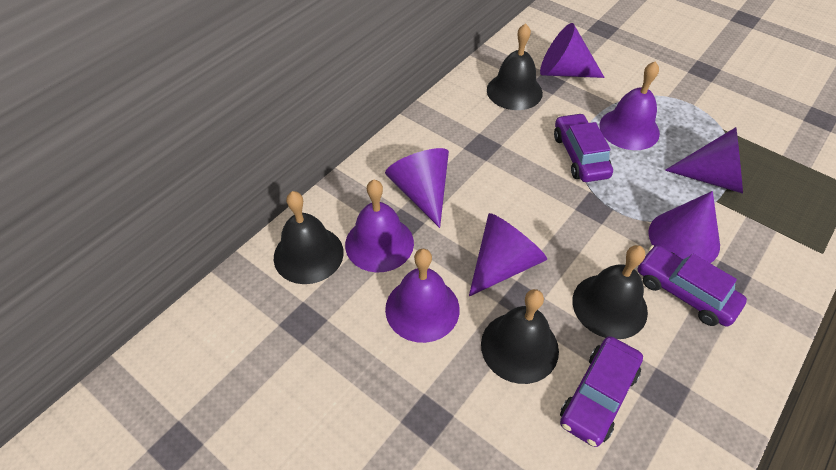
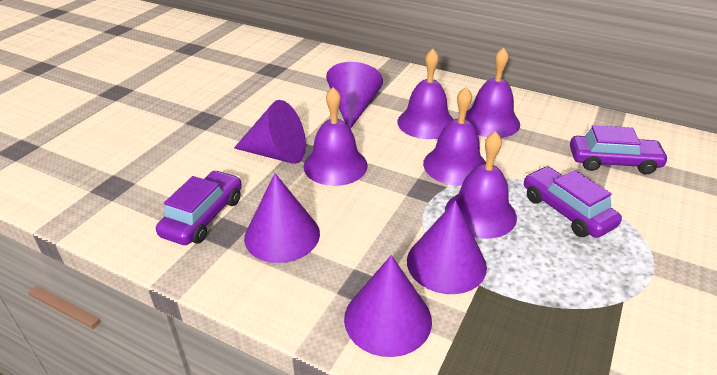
black bell: [274,191,344,284] [481,289,559,384] [487,23,543,110] [572,245,648,339] = 4 -> none = 0
purple bell: [345,180,414,273] [385,249,460,343] [599,61,660,150] = 3 -> [304,87,368,186] [397,49,454,139] [423,87,486,186] [445,131,517,239] [465,47,520,138] = 5

